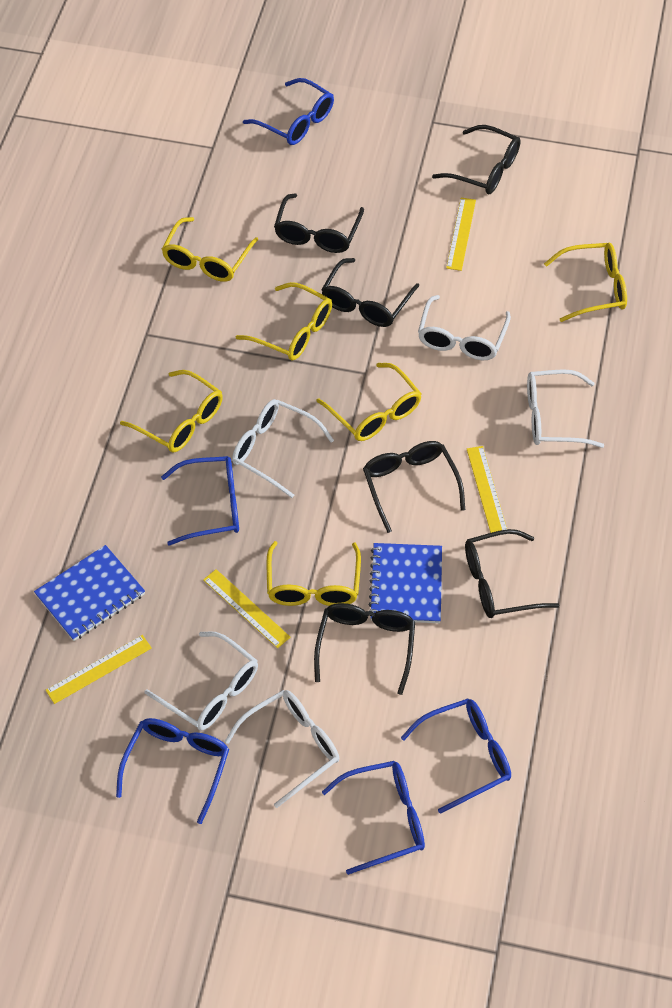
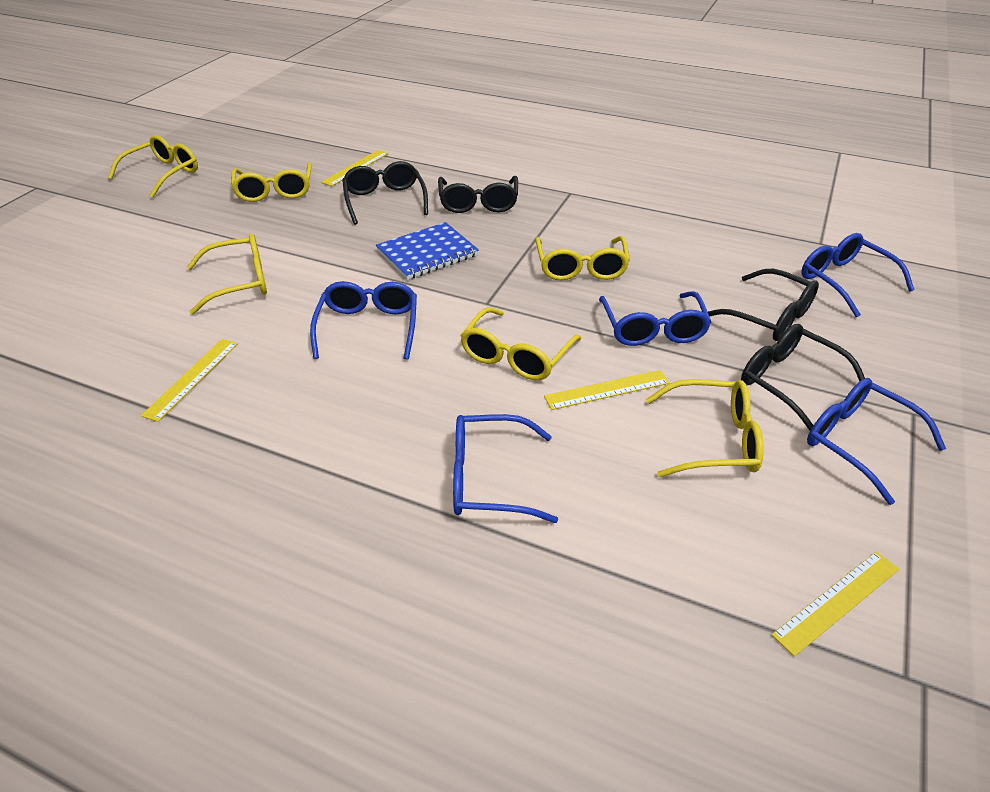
black glasses: [274,193,364,253] [314,603,415,695] [321,258,419,327] [363,441,465,533] [432,125,521,194] [465,529,560,618] = 6 -> [342,161,428,225] [438,176,518,213] [708,269,819,341] [741,324,865,431] = 4
blue notebook: [34,545,145,641] [369,543,442,623] = 2 -> [376,222,479,280] = 1
white glasses: [144,631,258,730] [225,690,339,808] [232,399,334,498] [418,295,511,360] [527,369,604,448] = 5 -> none = 0

